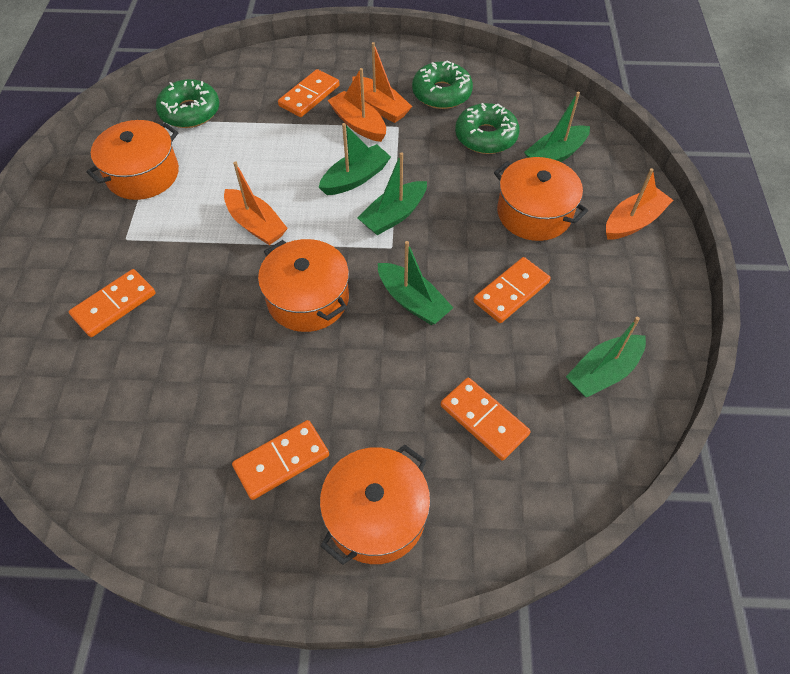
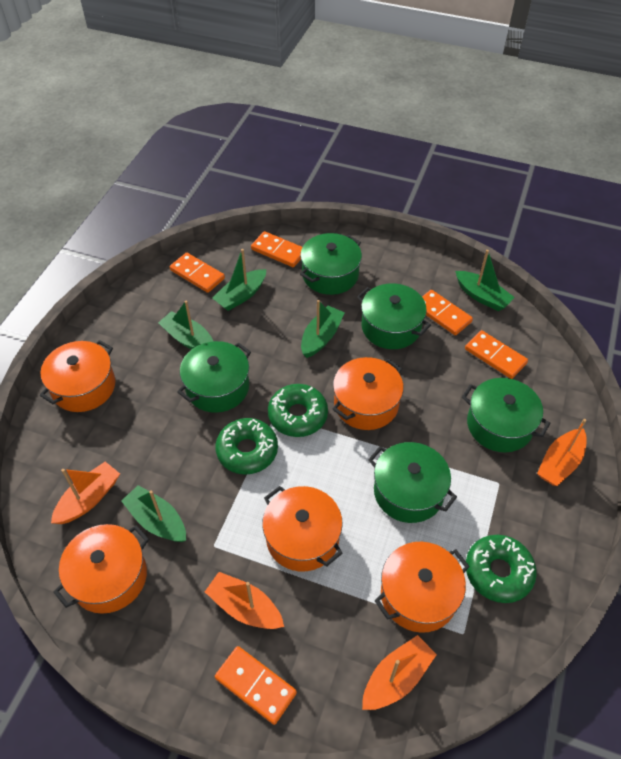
green pot: none = 0 -> [177,341,251,413] [300,233,362,295] [357,283,431,349] [368,442,457,523] [462,378,550,452] = 5
orange pot: [86,120,179,200] [258,239,349,332] [320,444,430,565] [494,157,588,241] = 4 -> [40,340,115,412] [53,524,149,614] [262,486,343,571] [333,357,404,430] [375,542,470,633] = 5

